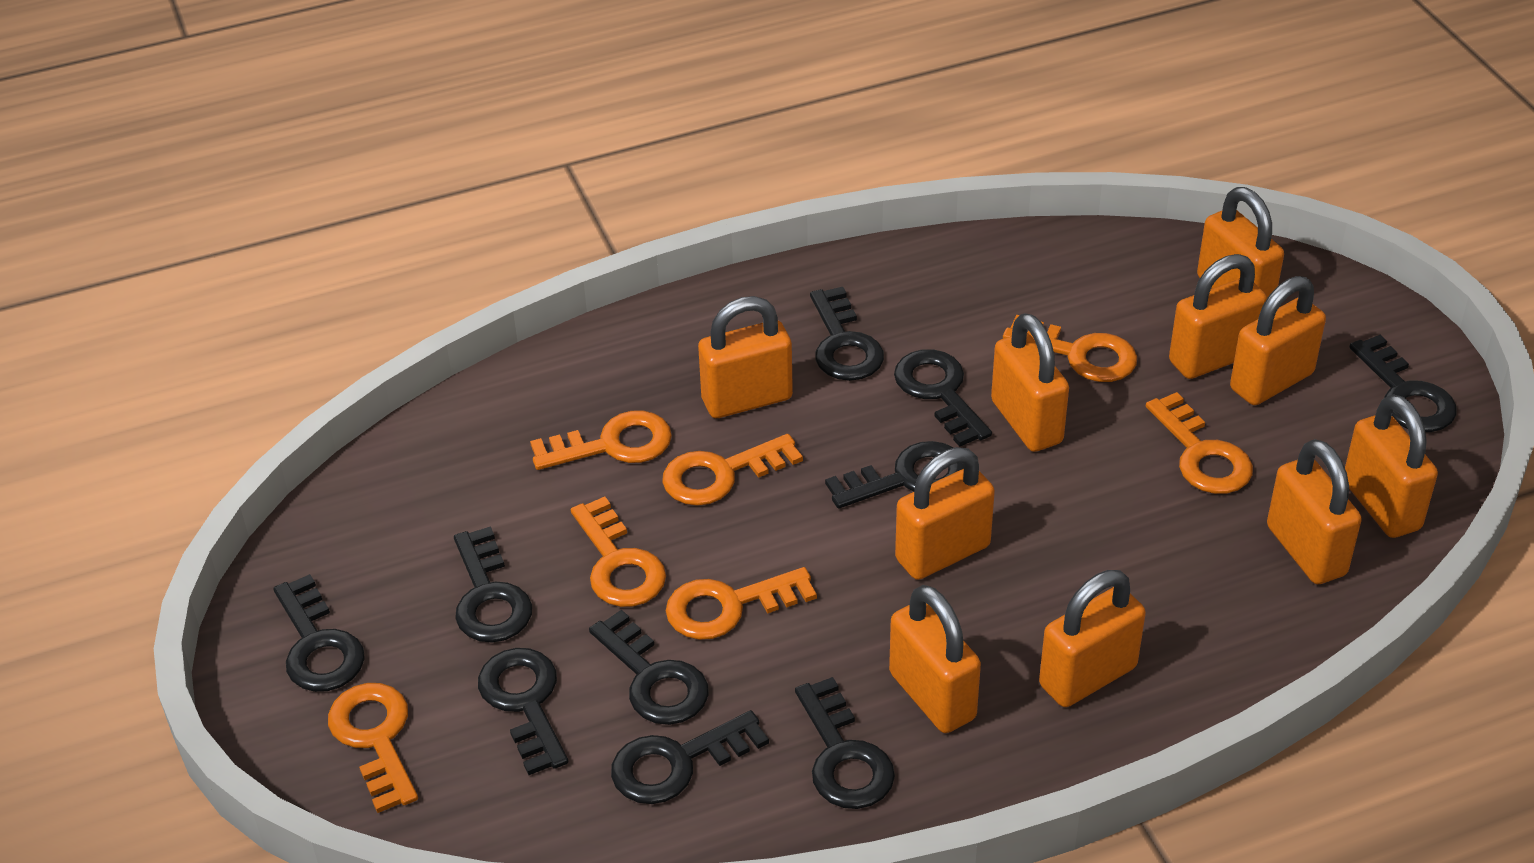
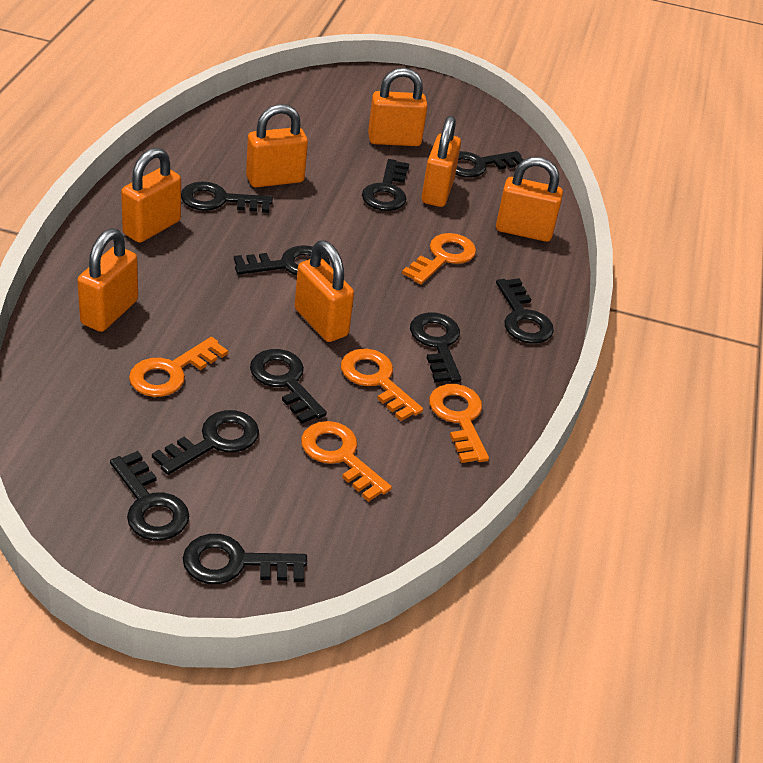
orange key: [328,683,418,813] [530,410,672,470] [571,497,666,607] [662,434,803,506] [666,567,817,640] [1003,315,1137,382] [1146,392,1253,494] = 7 -> [129,337,228,397] [301,421,392,502] [341,349,423,421] [402,233,476,284] [429,384,489,463] = 5
orange padlock: [698,296,793,418] [889,585,981,733] [895,447,995,580] [991,313,1069,452] [1039,570,1146,707] [1169,254,1267,379] [1197,187,1284,298] [1230,276,1326,405] [1267,439,1362,584] [1345,394,1438,538] = 10 -> [77,228,138,332] [121,148,181,243] [246,104,308,187] [294,240,354,342] [368,68,428,146] [422,116,461,207] [496,157,563,242] = 7

